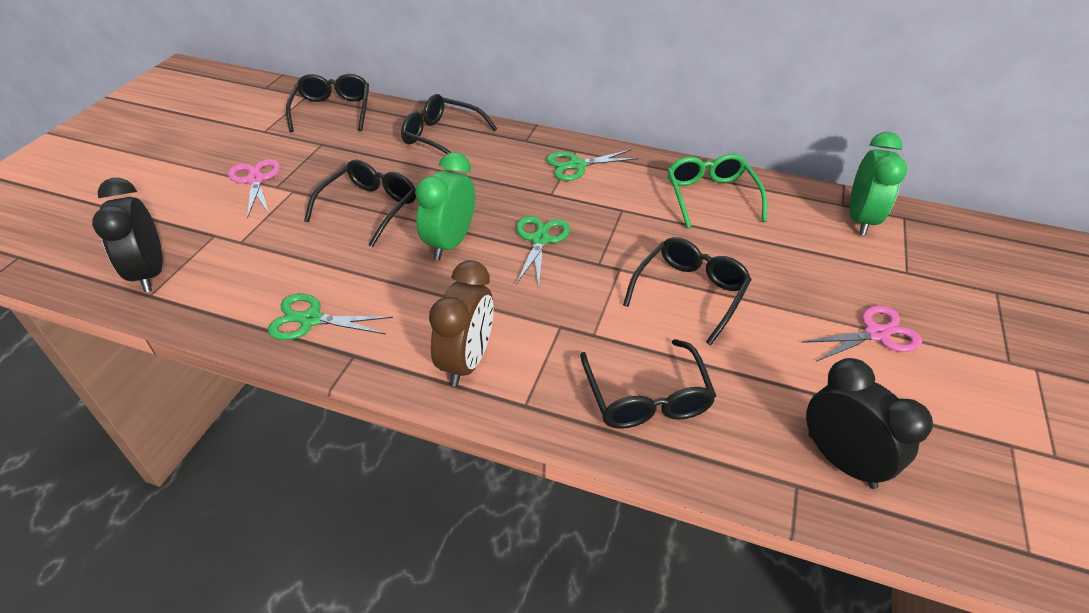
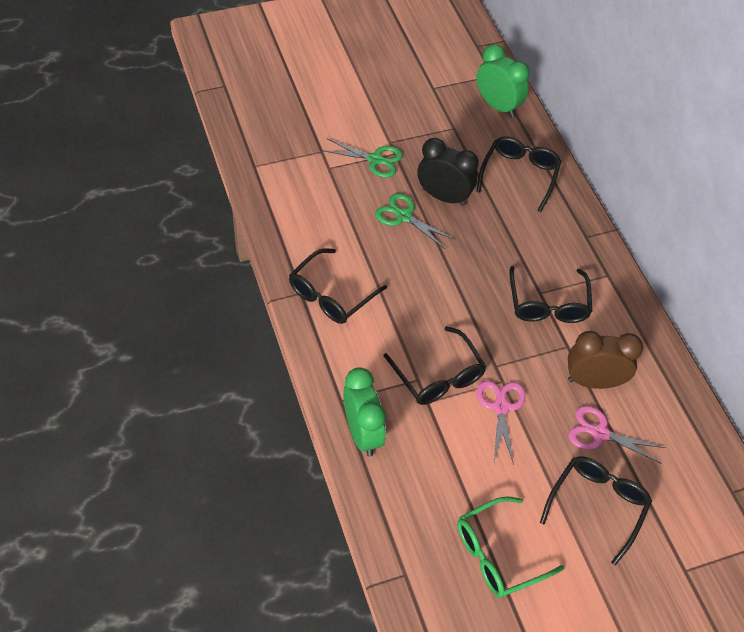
black clock: [92,178,162,292] [806,358,933,489] = 2 -> [417,138,479,206] = 1
green scissors: [268,294,393,340] [516,216,570,287] [546,150,639,181] = 3 -> [321,138,403,178] [375,193,455,249] = 2

